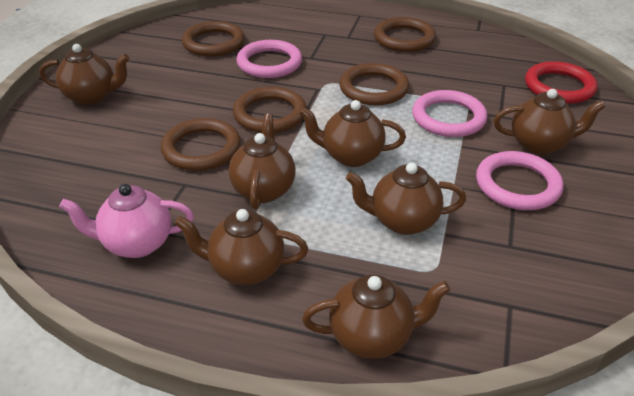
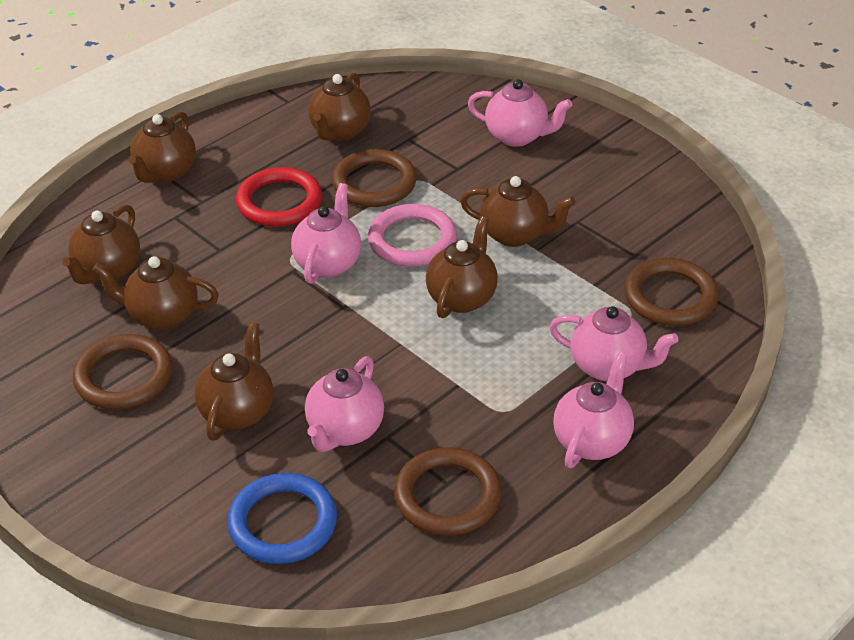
blue ring: none = 0 -> [227,473,337,564] = 1
brown ring: [161,118,241,171] [182,21,245,57] [233,87,306,133] [339,63,409,106] [374,17,436,52] = 5 -> [73,334,173,409] [332,149,417,207] [394,447,502,536] [624,258,719,326] = 4
pink ring: [236,40,302,78] [412,90,487,137] [476,151,564,210] = 3 -> [368,204,457,267] = 1
pink teapot: [59,184,194,258] = 1 -> [291,183,361,284] [305,356,384,452] [468,79,572,147] [550,306,678,381] [553,352,634,468] = 5

